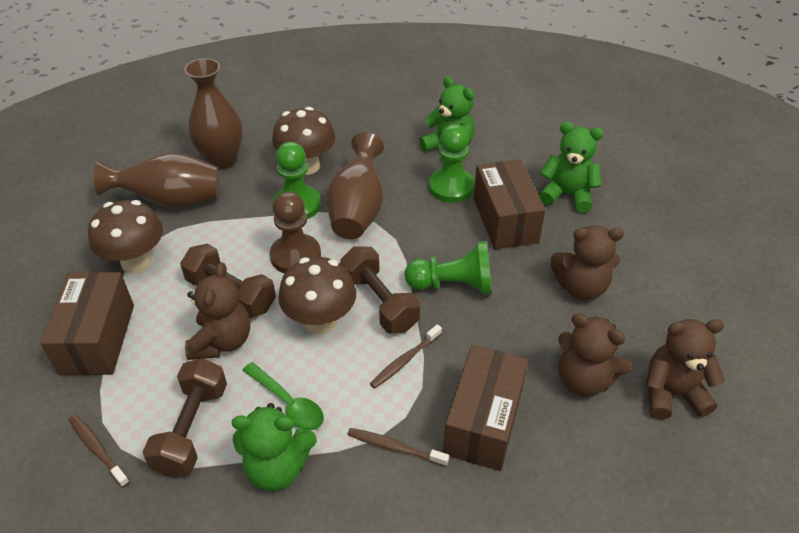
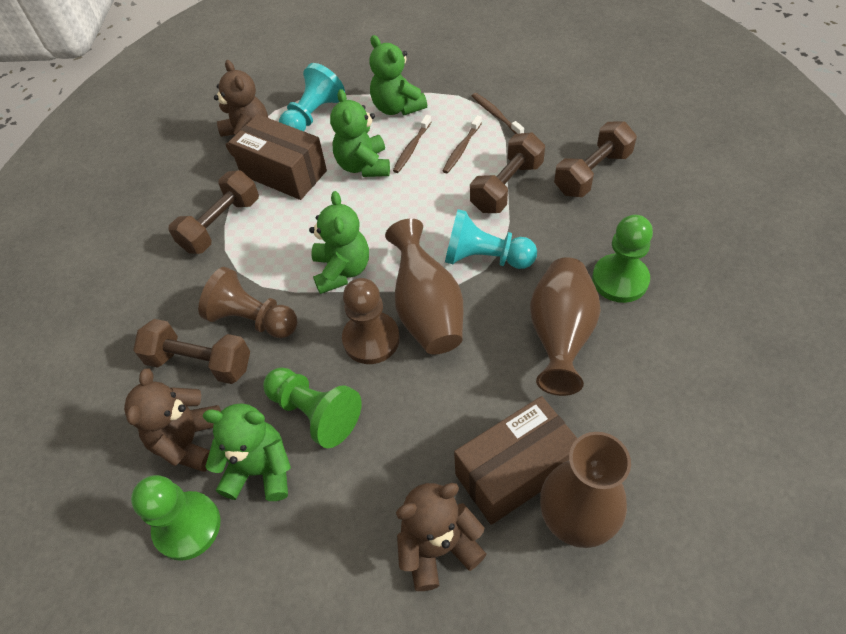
brown box: [40,272,134,375] [443,345,529,471] [474,159,545,249] = 3 -> [229,114,327,200] [454,396,577,525] = 2
brown dumbbell: [143,358,227,477] [180,244,276,318] [340,246,420,334] = 3 -> [133,319,250,384] [169,170,259,254] [470,133,545,213] [554,121,637,197] = 4
brown mushroom: [88,200,163,274] [272,107,335,175] [278,257,356,335] = 3 -> none = 0
brown pawn: [270,192,321,273] = 1 -> [198,267,297,338] [342,278,400,364] = 2
brown teddy bear: [185,262,250,360] [550,225,624,300] [558,313,632,397] [646,319,725,420] = 4 -> [124,368,221,472] [214,60,268,157] [396,483,487,591] = 3
green spoon: [242,362,324,430] = 1 -> none = 0
green teddy bear: [231,403,317,491] [419,76,475,163] [539,122,604,213] = 3 -> [202,404,291,501] [309,191,369,294] [330,89,390,177] [369,35,427,115] = 4
turquoise pawn: none = 0 -> [279,63,345,131] [445,209,537,269] = 2

